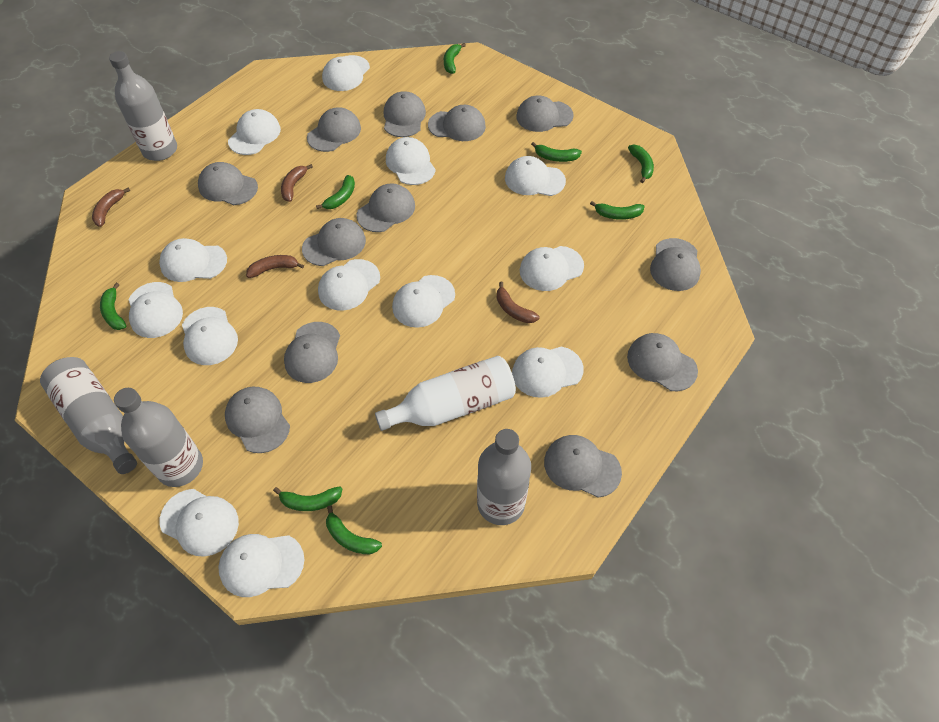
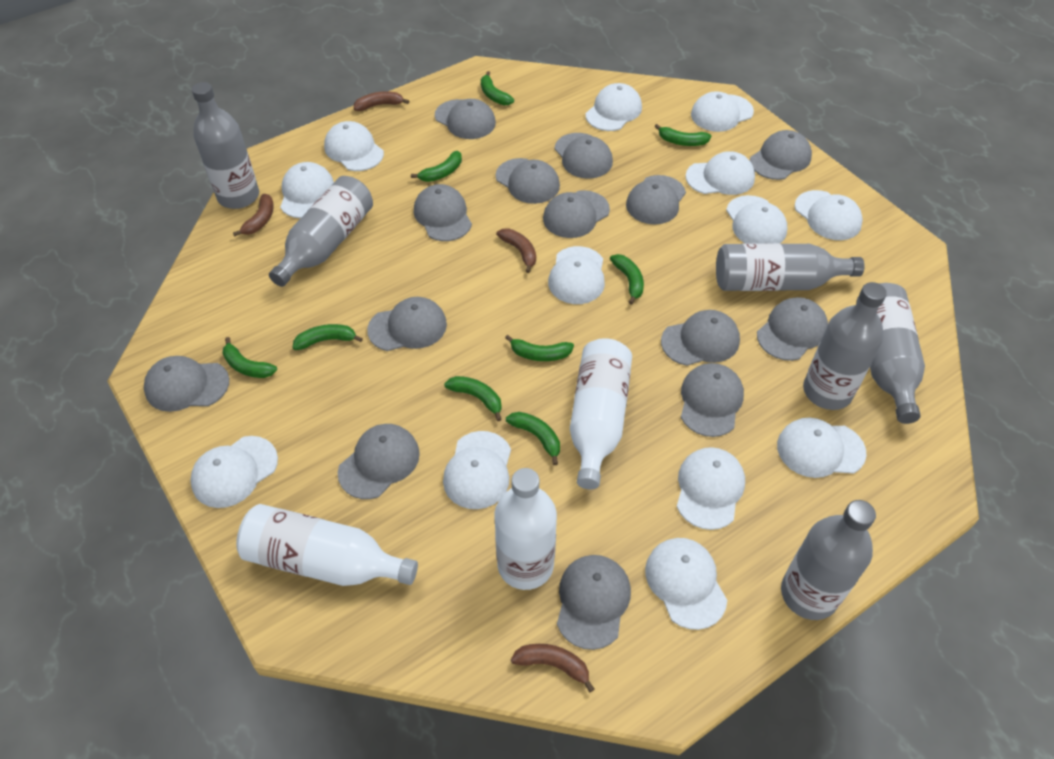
green banana: [100,283,127,330] [273,487,342,511] [316,175,355,209] [326,505,382,554] [444,43,466,74] [531,142,582,162] [590,201,645,220] [628,144,654,183] = 8 -> [223,337,277,378] [293,324,363,350] [411,151,462,182] [444,376,502,421] [481,71,514,105] [505,335,574,361] [506,412,560,465] [610,254,644,305] [655,124,711,146] = 9
grey bottle: [40,357,137,474] [109,51,177,161] [114,388,203,487] [477,429,531,525] = 4 -> [192,82,259,209] [269,176,373,287] [716,243,865,291] [781,500,876,620] [803,282,887,410] [856,283,925,424] = 6
grey cap: [198,162,258,205] [225,387,290,453] [284,322,340,383] [302,218,366,266] [307,107,361,152] [357,183,415,232] [384,91,426,137] [428,105,486,141] [516,95,574,132] [544,435,622,498] [627,333,698,391] [650,238,701,291] = 12 -> [144,356,229,412] [338,424,420,499] [367,297,447,351] [414,184,472,241] [435,99,496,139] [496,158,560,204] [543,190,610,238] [554,133,613,179] [557,555,631,650] [626,175,686,225] [661,310,740,366] [681,363,744,437] [750,130,812,180] [757,297,828,361] = 14
white bottle: [375,356,516,431] = 1 -> [236,504,418,586] [494,468,557,590] [570,338,632,489] = 3

